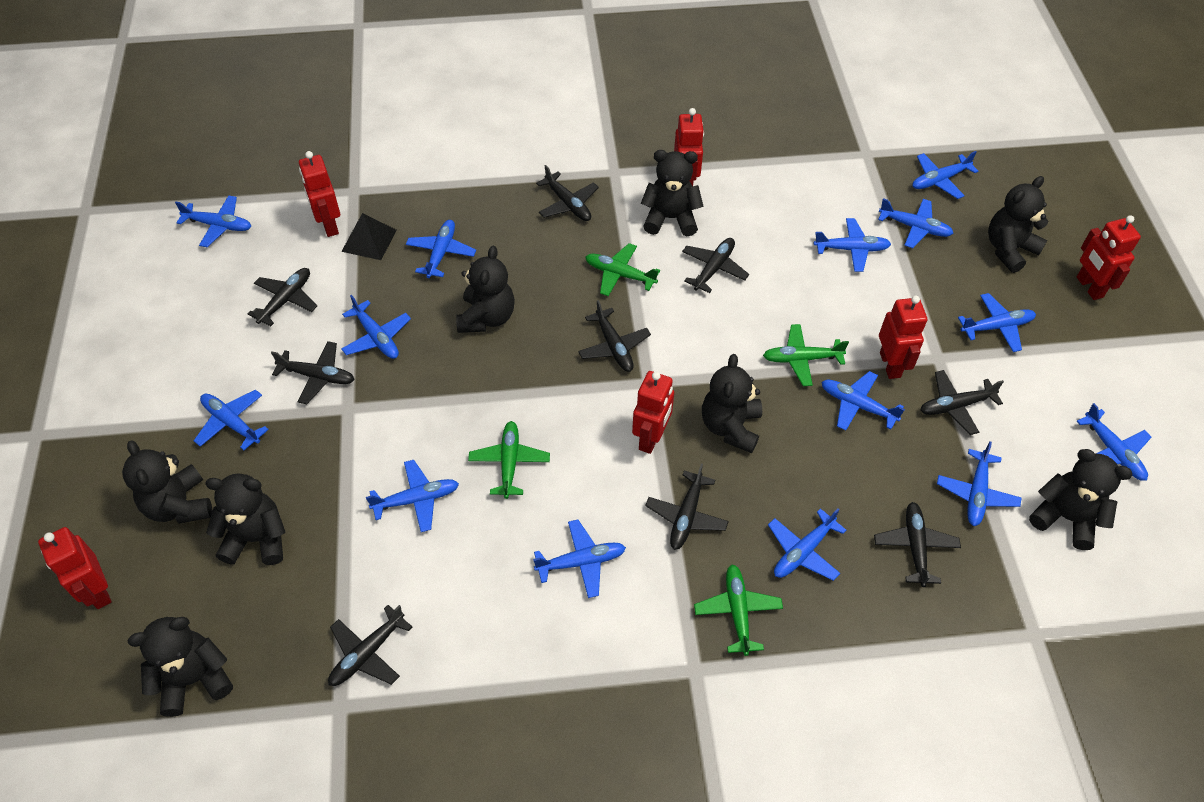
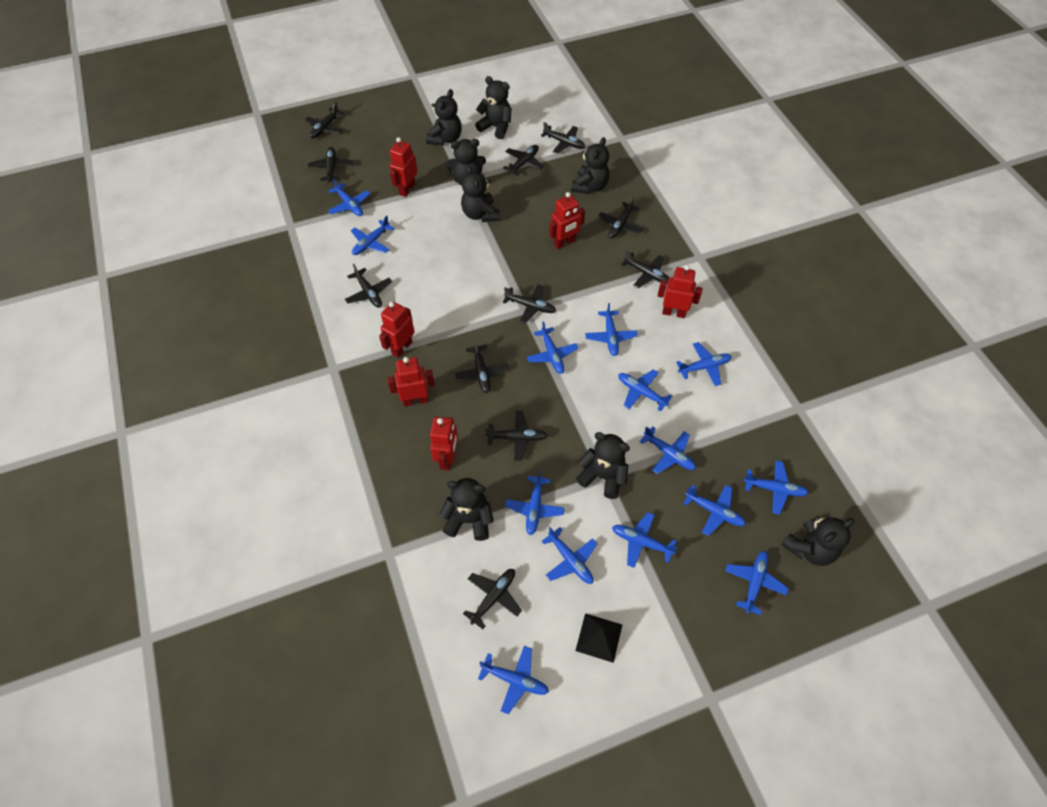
black plane: [248,268,317,326] [271,341,355,404] [328,605,412,686] [536,165,599,221] [578,300,651,372] [645,463,729,550] [682,238,749,293] [874,502,961,587] [920,370,1004,435] = 9 -> [305,102,344,138] [308,147,353,182] [345,264,392,308] [455,338,508,393] [463,569,522,629] [485,411,547,461] [503,145,544,176] [503,284,556,324] [541,122,585,154] [598,197,643,238] [621,250,669,288] = 11
green plane: [468,421,550,499] [585,243,660,296] [694,564,783,656] [763,324,849,386] = 4 -> none = 0

